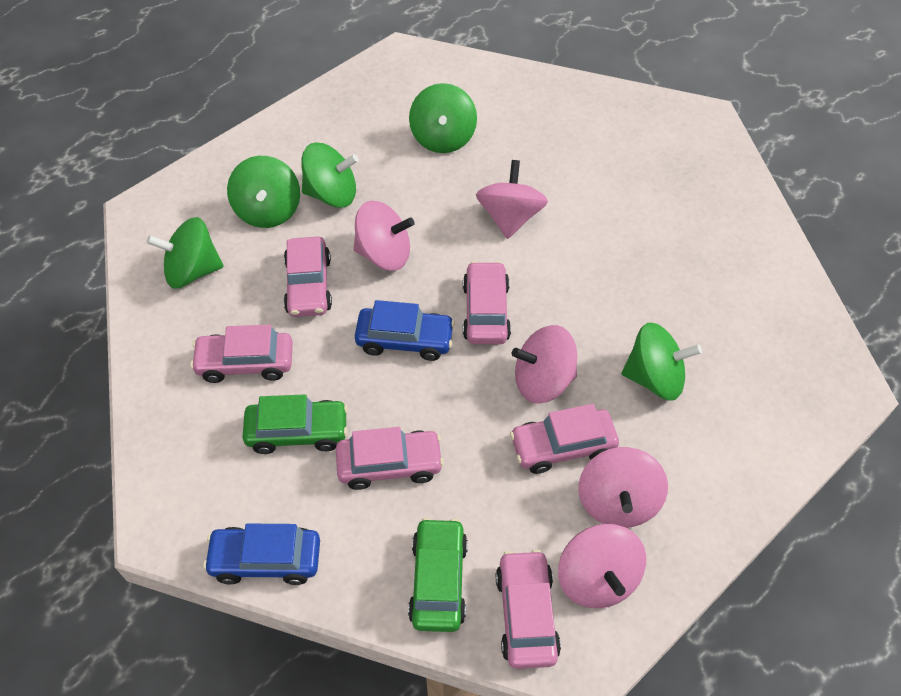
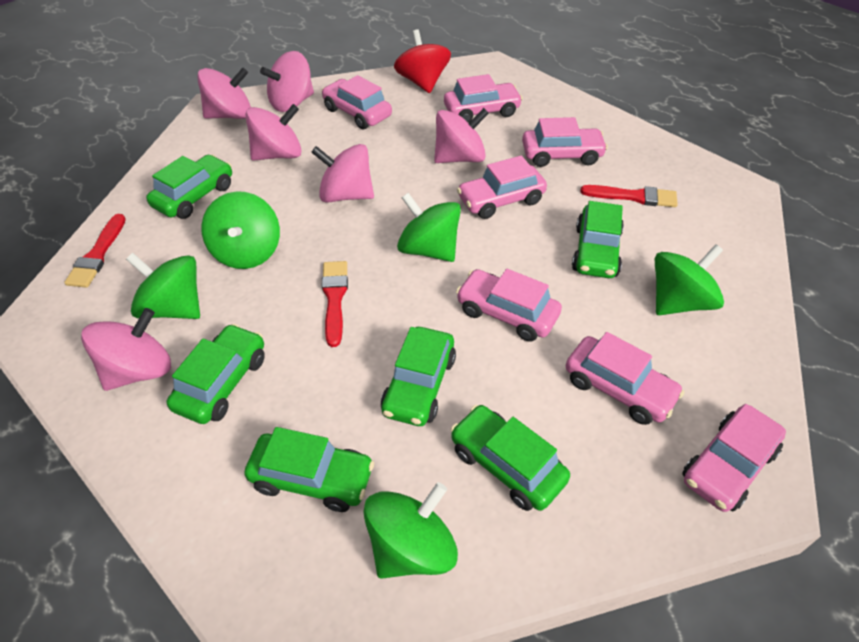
blue car: [203,524,320,585] [355,300,455,361] = 2 -> none = 0
green car: [242,394,348,454] [408,518,468,632] = 2 -> [146,155,232,219] [167,324,265,424] [244,427,374,512] [381,327,456,426] [450,405,570,511] [572,201,624,278] = 6
pink car: [190,325,293,383] [284,237,332,317] [336,427,444,490] [463,261,511,344] [496,550,561,669] [510,404,619,474] = 6 -> [322,75,392,129] [444,74,523,123] [456,269,562,341] [457,156,547,219] [522,117,608,167] [566,332,684,425] [682,404,786,512] = 7
pink spinning top: [353,201,415,271] [476,160,548,239] [512,325,577,404] [558,524,646,608] [579,447,668,528] = 5 -> [81,308,171,391] [197,68,251,119] [246,104,302,161] [260,51,314,112] [311,144,374,203] [434,108,489,163] = 6
red brush: none = 0 -> [64,214,126,288] [322,261,348,347] [580,185,678,207] = 3
red spinning top: none = 0 -> [394,30,451,93] = 1

